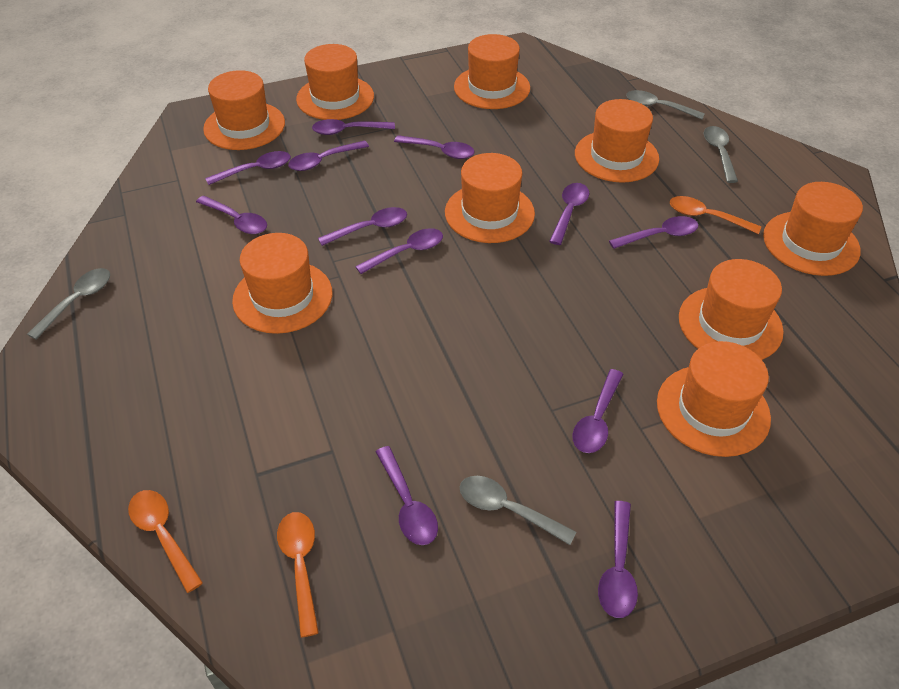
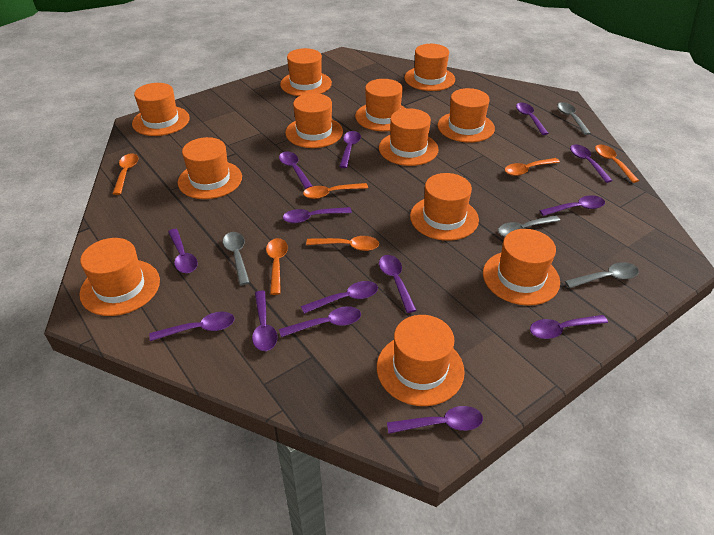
orange hat: [203,70,285,150] [232,233,333,334] [296,44,374,120] [445,153,535,243] [454,34,530,109] [575,99,659,183] [657,341,771,457] [679,259,784,360] [763,182,863,276] = 9 -> [79,238,160,316] [132,83,190,136] [178,137,242,199] [280,48,332,96] [285,93,343,148] [355,79,406,131] [377,315,465,406] [379,108,438,166] [404,44,455,91] [410,173,479,241] [438,88,495,143] [483,229,560,306] = 12
orange spoon: [128,490,203,593] [277,512,319,637] [670,196,762,234] = 3 -> [113,153,138,195] [266,238,288,295] [303,183,368,199] [306,236,379,251] [505,158,560,176] [595,145,639,183] = 6
purple spoon: [196,195,267,234] [205,151,291,185] [288,140,369,171] [312,119,395,135] [318,207,407,246] [355,228,443,274] [375,446,438,545] [394,135,475,159] [549,183,589,245] [573,369,623,453] [598,501,638,618] [609,216,698,249] = 12 -> [149,312,234,341] [168,229,198,273] [252,291,277,351] [279,152,312,189] [279,306,361,337] [283,207,352,223] [301,281,378,314] [339,131,361,168] [379,255,416,313] [387,406,483,434] [516,103,549,135] [530,315,608,339] [539,195,605,216] [570,144,613,183] = 14

